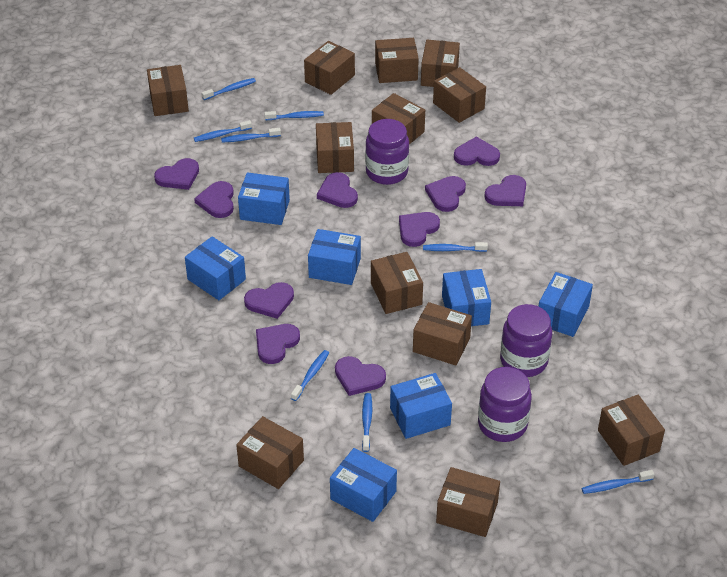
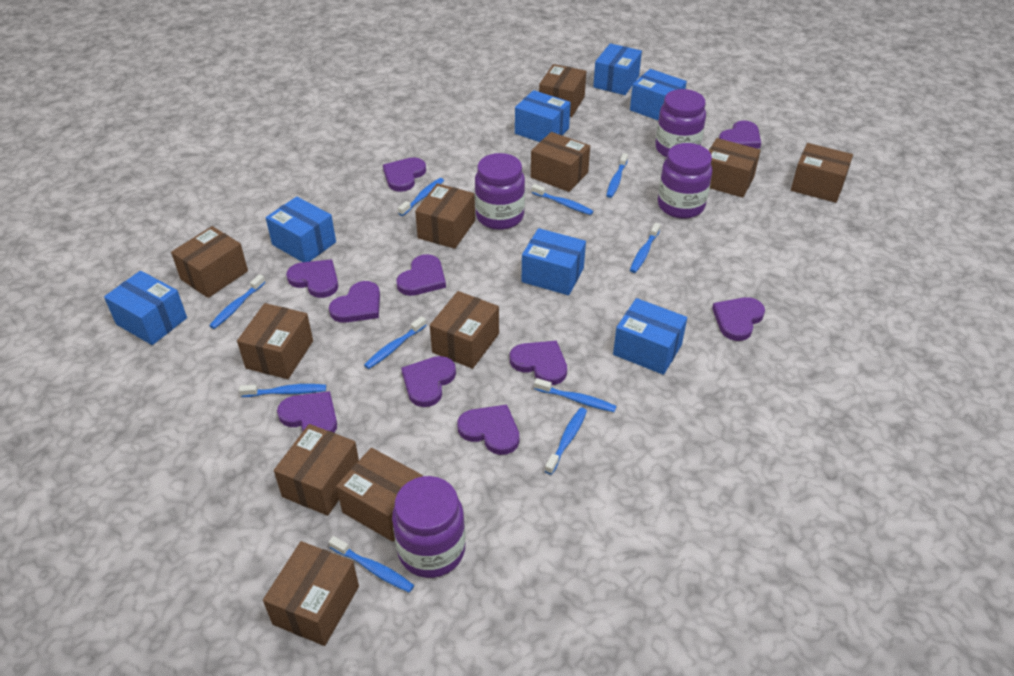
blue toothbrush: [194,120,252,142] [202,78,256,100] [221,128,281,142] [264,111,324,120] [291,350,329,401] [362,393,372,452] [423,242,488,252] [582,470,655,494] = 8 -> [209,274,265,329] [239,384,326,397] [329,536,414,593] [364,316,426,369] [398,178,444,216] [532,184,593,215] [534,378,617,412] [545,407,587,475] [606,153,628,198] [630,223,661,273] = 10
brown box: [147,65,189,116] [236,416,304,489] [304,41,355,95] [316,122,354,173] [371,252,423,314] [372,93,425,144] [375,38,419,83] [413,302,472,365] [421,40,460,87] [433,67,486,123] [436,467,500,537] [598,395,665,466] = 12 -> [171,226,248,298] [237,303,313,379] [263,541,359,646] [274,424,359,516] [336,448,423,542] [415,183,475,249] [430,291,499,369] [531,132,590,192] [539,64,586,117] [709,138,761,198] [791,143,853,203] = 11
purple jar: [365,119,409,185] [478,367,532,442] [500,304,552,377] = 3 -> [392,476,465,578] [475,153,525,230] [655,89,706,158] [658,143,712,219] = 4

